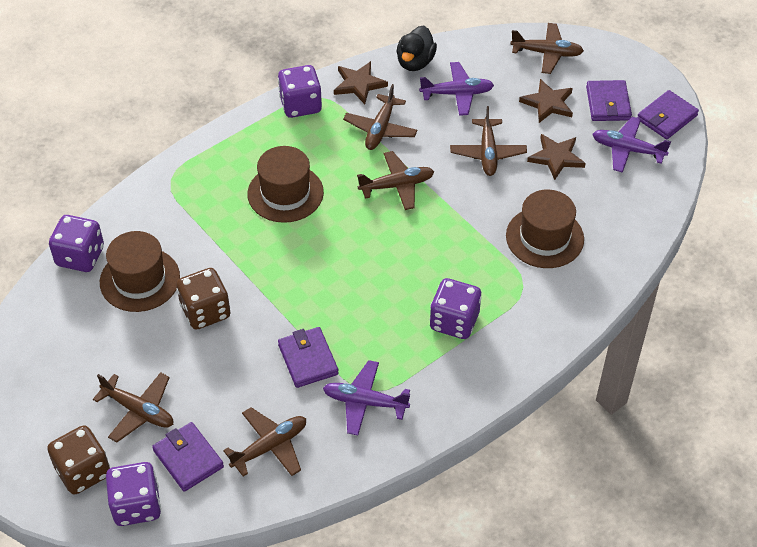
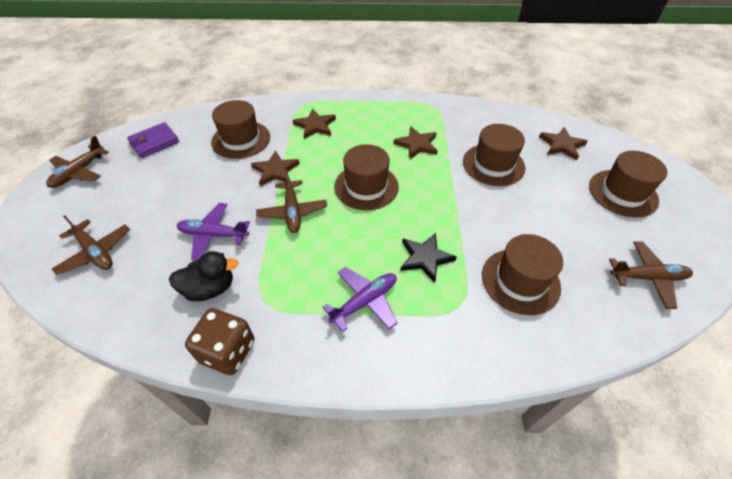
black star: none = 0 -> [401,233,457,283] = 1
brown dice: [47,425,110,495] [176,268,230,330] = 2 -> [185,308,254,375] = 1
brown hat: [100,231,180,312] [247,146,324,223] [506,189,584,268] = 3 -> [211,100,270,159] [334,144,399,211] [463,124,525,186] [482,234,563,315] [589,151,667,218] = 5
brown plane: [93,372,173,442] [223,407,306,477] [343,84,418,150] [357,151,434,210] [450,106,527,176] [510,23,584,74] = 6 -> [46,136,109,188] [52,215,130,275] [256,170,327,233] [609,242,693,309] = 4
brown star: [334,61,388,104] [519,79,573,123] [527,134,586,180] = 3 -> [251,150,300,186] [293,109,336,139] [393,126,438,159] [539,127,587,160] = 4
purple dice: [49,215,104,272] [106,462,161,526] [278,65,322,118] [430,278,482,339] = 4 -> none = 0
purple plane: [323,360,410,435] [419,62,494,116] [592,117,671,173] = 3 -> [177,203,250,260] [323,267,397,332] = 2
purple wallet: [152,422,224,492] [278,327,339,388] [586,80,632,121] [637,90,699,139] = 4 -> [127,122,179,158] = 1

